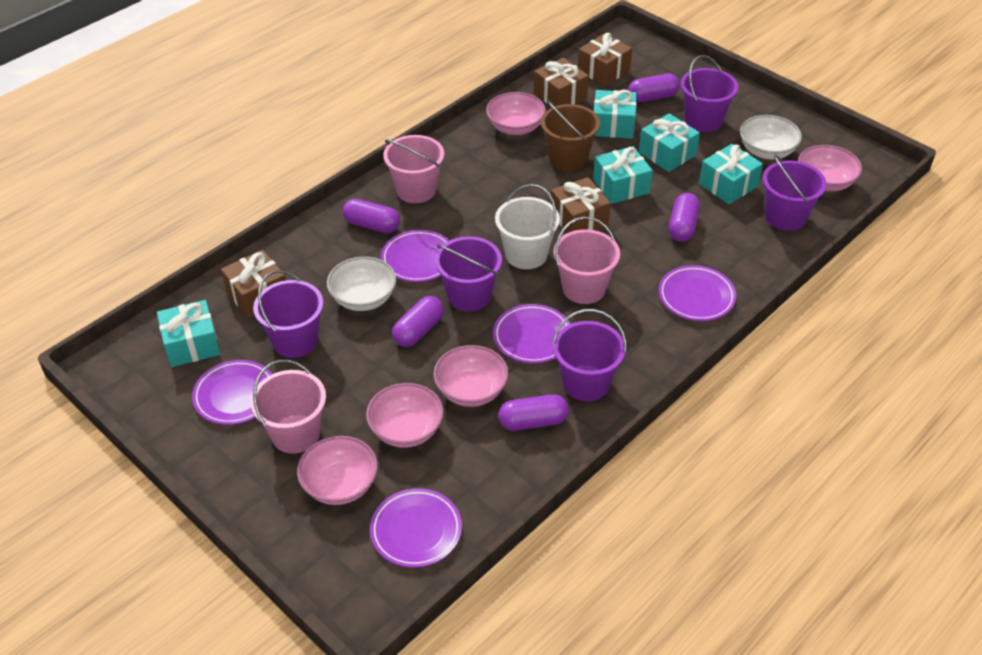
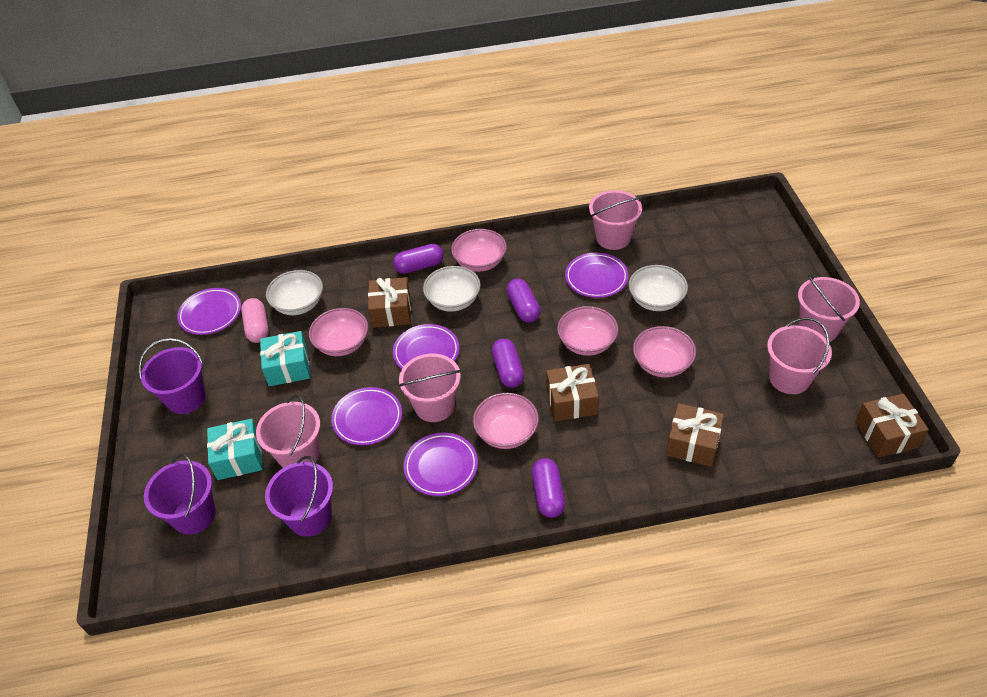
brown bucket: [541,100,600,171] = 1 -> none = 0
pink bucket: [251,360,326,454] [383,135,444,203] [553,216,620,304] = 3 -> [256,395,320,468] [398,354,461,422] [589,190,642,250] [767,317,832,394] [798,274,860,342] = 5
pink capsule: none = 0 -> [241,298,269,343] = 1
purple bucket: [253,270,324,358] [435,236,502,312] [552,309,627,401] [681,55,738,132] [763,155,827,231] = 5 -> [139,338,206,414] [144,454,216,535] [265,456,333,537] = 3
purple capsule: [343,199,400,233] [392,296,444,347] [498,394,569,431] [628,74,680,102] [669,193,700,242] = 5 -> [393,244,444,274] [492,339,524,388] [506,279,541,323] [532,458,565,518] = 4
turquoise gift: [157,300,220,367] [593,146,653,204] [594,90,637,139] [639,113,700,172] [699,144,763,204] = 5 -> [207,418,263,480] [260,331,310,386] = 2
white bowl: [327,256,397,311] [740,115,802,159] = 2 -> [266,270,323,315] [423,266,481,312] [628,265,688,311] = 3
white bucket: [495,184,560,269] = 1 -> none = 0

